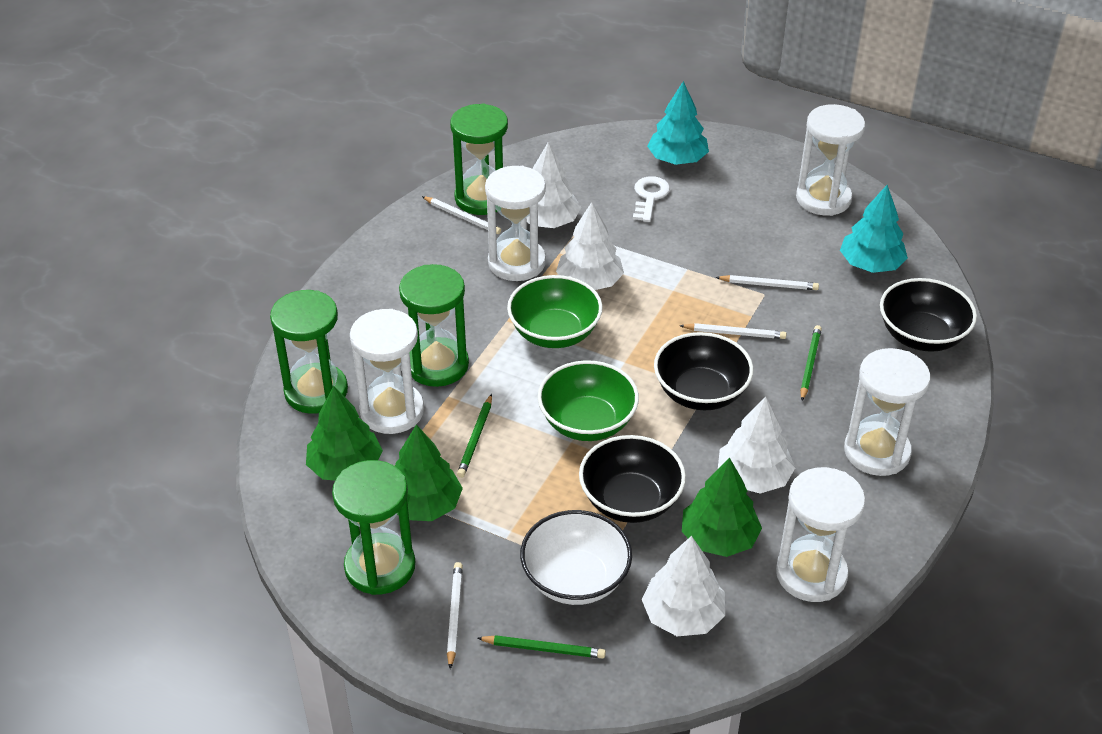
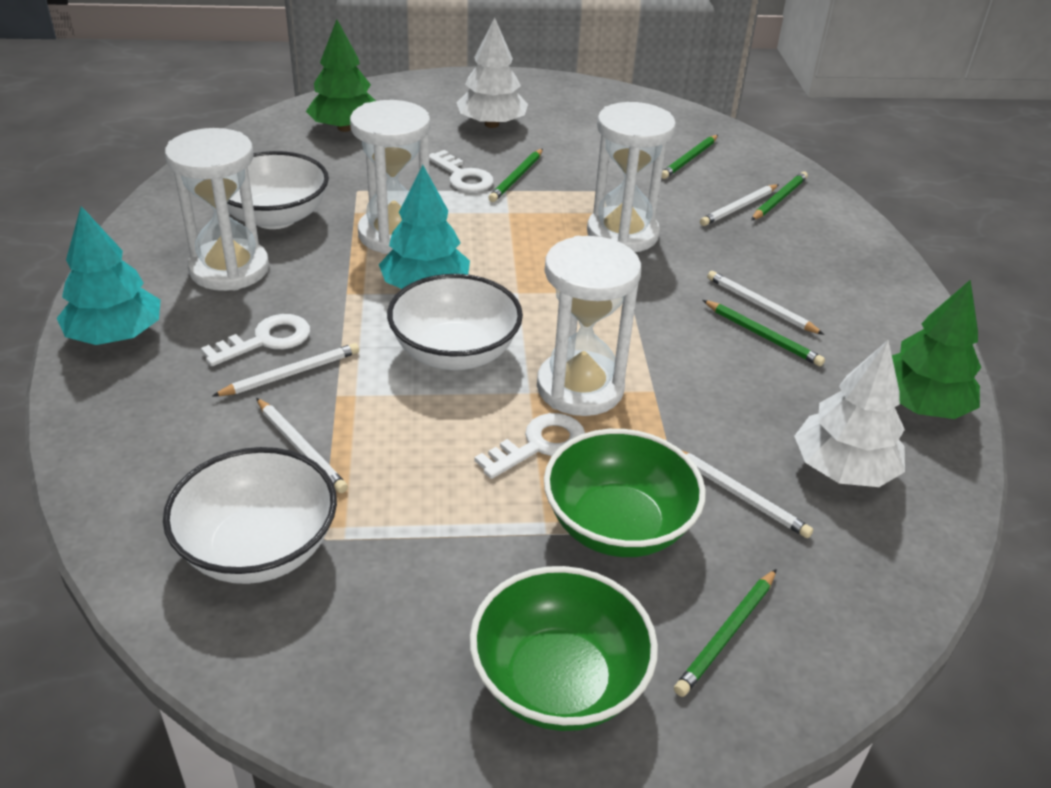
black bowl: [579,435,686,523] [654,332,753,410] [880,278,977,352] = 3 -> none = 0
green hourglass: [270,290,348,414] [332,460,415,595] [399,264,469,387] [450,103,508,215] = 4 -> none = 0
green pencil: [457,394,492,478] [477,635,606,659] [800,325,822,401] = 3 -> [488,149,543,202] [661,135,718,179] [674,569,777,697] [703,300,825,367] [751,171,808,220] = 5
green tree: [306,386,383,481] [395,424,463,521] [682,458,762,557] = 3 -> [306,19,376,132] [892,280,981,419] = 2
white bowl: [520,510,632,605] = 1 -> [163,447,337,584] [227,151,329,229] [387,274,523,370] = 3
white hourglass: [350,309,424,434] [485,166,546,281] [776,467,865,602] [796,104,865,216] [844,348,930,476] = 5 -> [165,128,269,291] [350,100,430,254] [537,236,641,416] [587,102,676,252] = 4
white key: [633,176,670,222] = 1 -> [201,314,310,366] [429,150,494,192] [474,413,585,479] = 3
white pencil: [422,196,501,234] [447,562,463,669] [680,323,786,339] [715,275,819,290] = 4 -> [212,343,359,396] [256,398,348,493] [681,450,813,538] [700,184,779,226] [707,271,824,335] = 5
white tree: [527,142,581,228] [556,202,624,290] [642,536,725,636] [718,396,795,494] = 4 -> [456,17,528,128] [794,340,905,487] = 2

